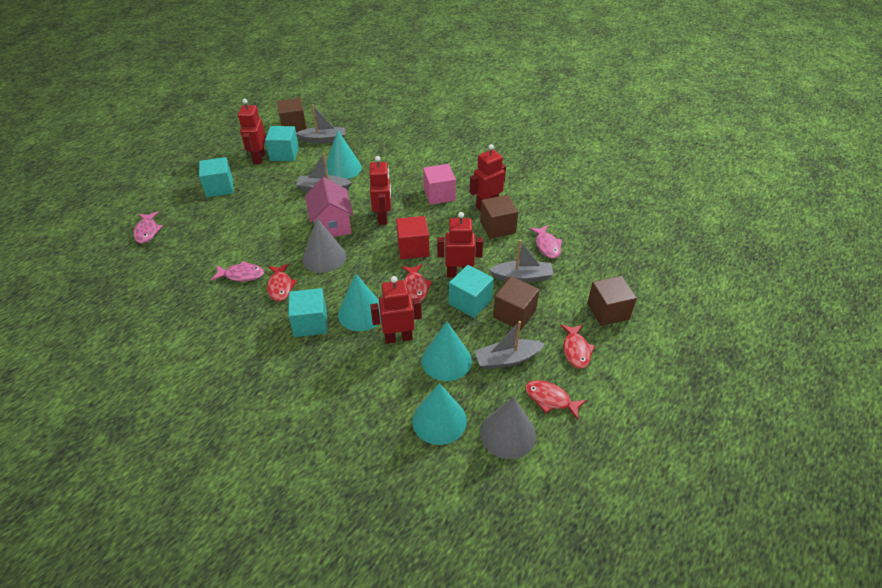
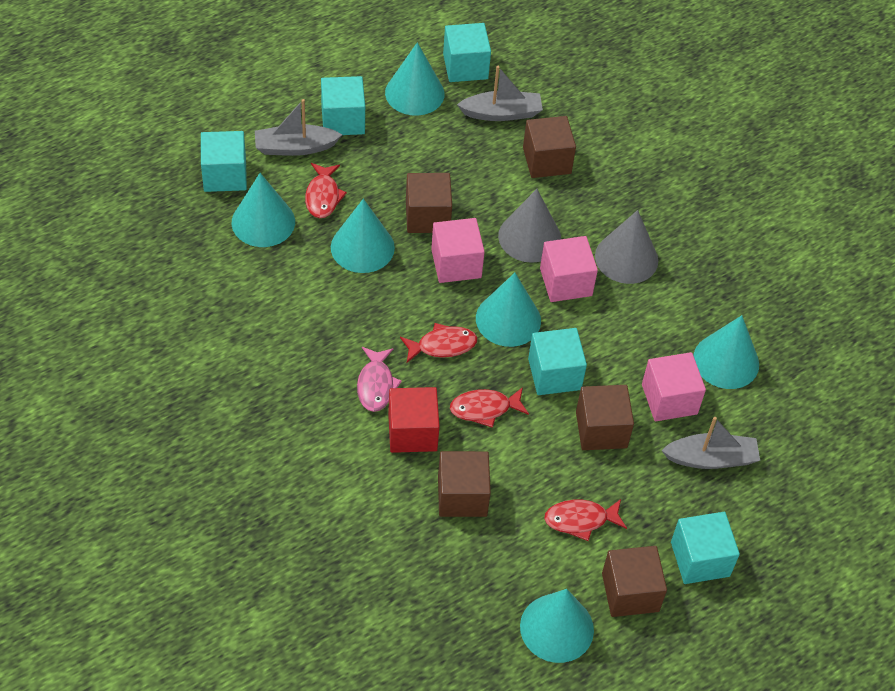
brown cube: [277,98,307,132] [480,195,518,239] [493,276,539,331] [587,276,637,326] = 4 -> [406,173,452,233] [438,451,491,517] [523,116,576,178] [576,385,634,450] [602,546,667,617] = 5
grey boat: [296,104,345,144] [296,153,352,192] [474,321,545,369] [489,240,554,283] = 4 -> [255,99,342,156] [457,66,543,121] [661,417,760,469] = 3
pink cube: [423,164,456,205] = 1 -> [431,218,485,283] [540,236,598,302] [642,352,706,421] = 3
pink fish: [133,211,163,243] [211,261,264,282] [529,225,562,258] = 3 -> [357,347,402,412] = 1
pink house: [305,177,354,237] = 1 -> none = 0
red robot: [238,99,266,164] [369,156,391,225] [370,276,422,344] [437,212,483,277] [470,144,506,211] = 5 -> none = 0
turquoise cone: [325,130,362,179] [338,274,381,331] [412,383,467,445] [421,322,472,381] = 4 -> [232,173,295,247] [331,199,395,273] [385,42,444,116] [476,273,541,347] [520,589,594,663] [694,315,759,389] = 6
turquoise cube: [199,157,233,197] [265,126,299,161] [288,288,327,337] [449,265,494,318] = 4 -> [201,131,247,192] [321,76,365,135] [443,23,491,82] [528,328,587,395] [671,512,740,584] = 5

